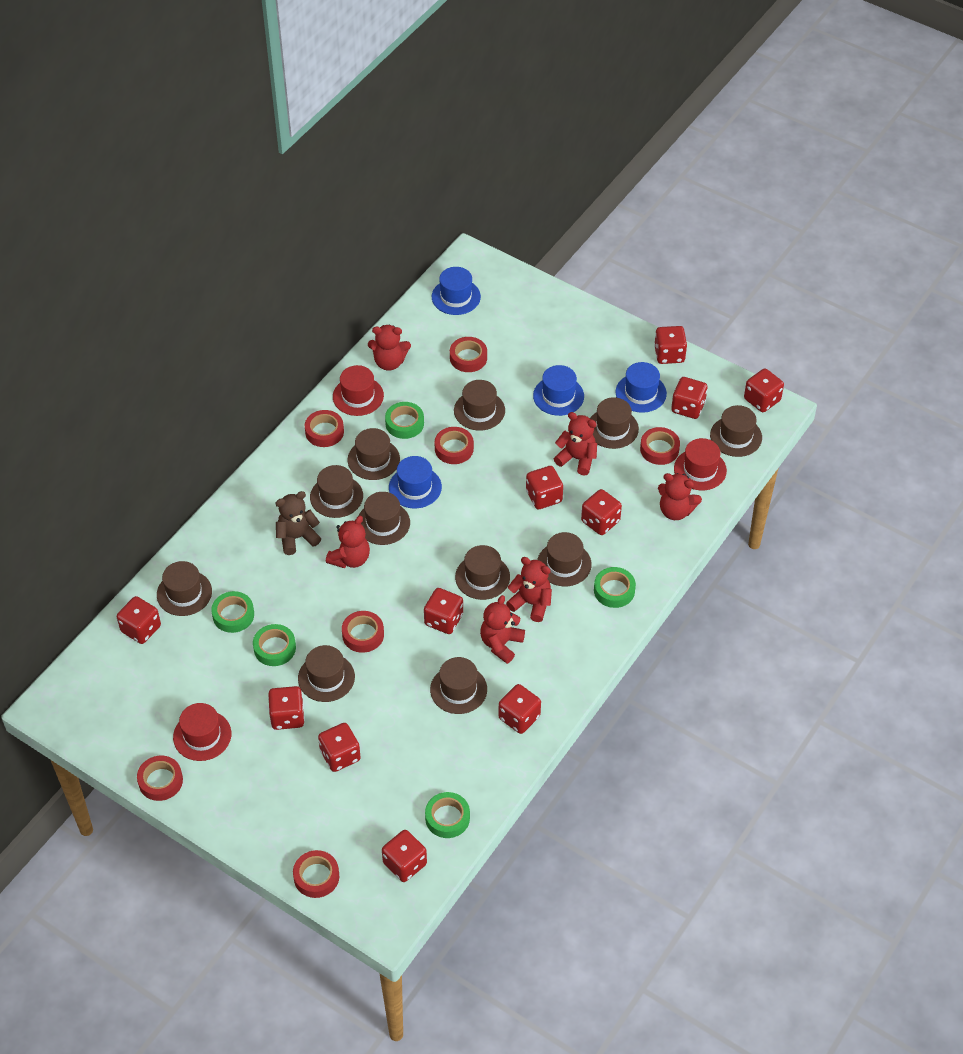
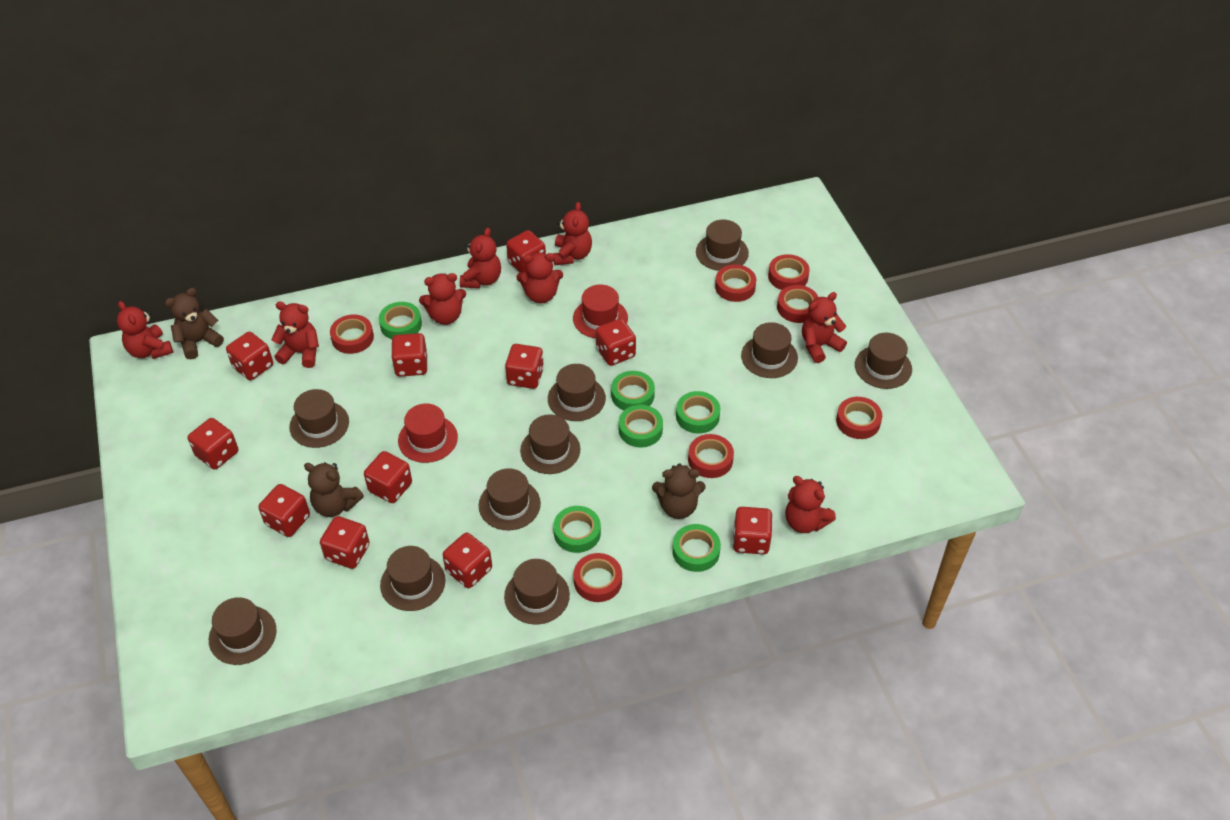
blue hat: [389,456,442,508] [432,267,481,315] [533,365,584,416] [616,362,667,413] = 4 -> none = 0
brown hat: [157,561,212,616] [298,645,355,702] [310,465,363,518] [348,428,400,480] [358,492,410,545] [430,657,487,714] [454,380,505,431] [455,545,510,600] [537,532,592,586] [590,397,639,449] [710,405,762,457] = 11 -> [209,597,277,665] [289,389,349,448] [380,546,445,611] [479,468,541,530] [504,559,570,625] [520,414,580,474] [548,364,606,421] [696,219,749,271] [741,322,798,378] [855,333,912,389] = 10
brown teddy bear: [276,491,321,555] = 1 -> [165,288,224,359] [304,462,364,517] [652,464,705,519] = 3
green tape: [211,591,254,633] [253,624,296,666] [385,402,424,439] [425,792,470,838] [594,567,636,608] = 5 -> [379,302,422,339] [553,506,601,553] [611,371,655,410] [619,405,663,448] [672,524,721,572] [676,391,720,434] = 6
red hat: [173,703,231,761] [333,365,384,416] [674,438,727,490] = 3 -> [398,403,458,463] [573,284,628,339] = 2
red teddy bear: [326,516,370,568] [368,325,411,371] [480,595,525,664] [506,557,552,622] [554,412,597,476] [658,473,702,520] = 6 -> [117,301,173,359] [271,302,319,368] [419,273,466,325] [460,228,501,288] [516,252,563,303] [553,202,592,265] [785,476,836,533] [802,292,847,363] = 8

